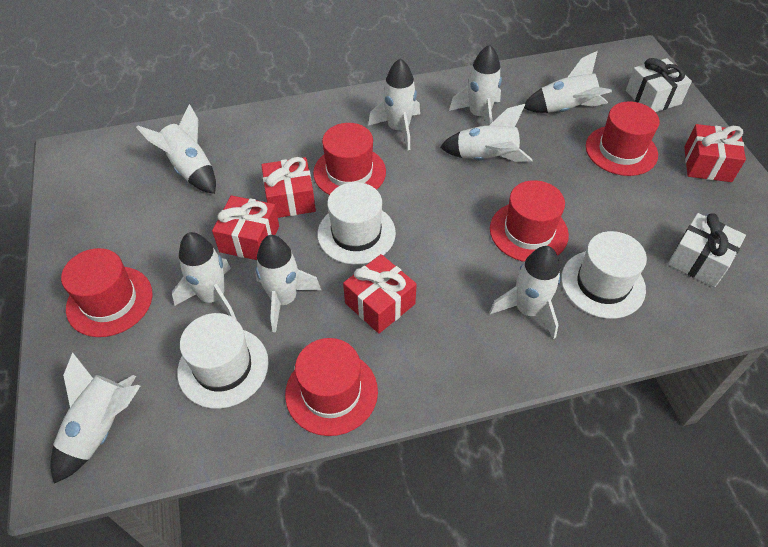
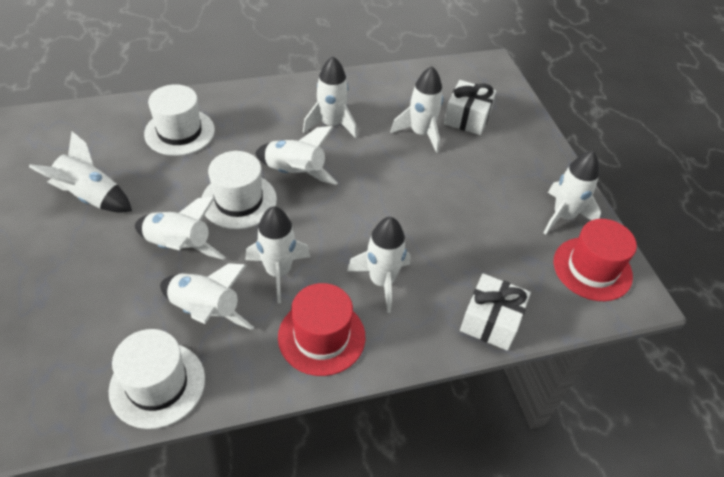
red gift: [212,196,279,260] [262,157,316,218] [343,254,417,334] [684,124,746,182] = 4 -> none = 0
red hat: [61,248,153,337] [285,338,378,436] [313,123,386,195] [490,180,569,262] [586,101,660,176] = 5 -> [278,283,365,376] [554,219,637,301] = 2

